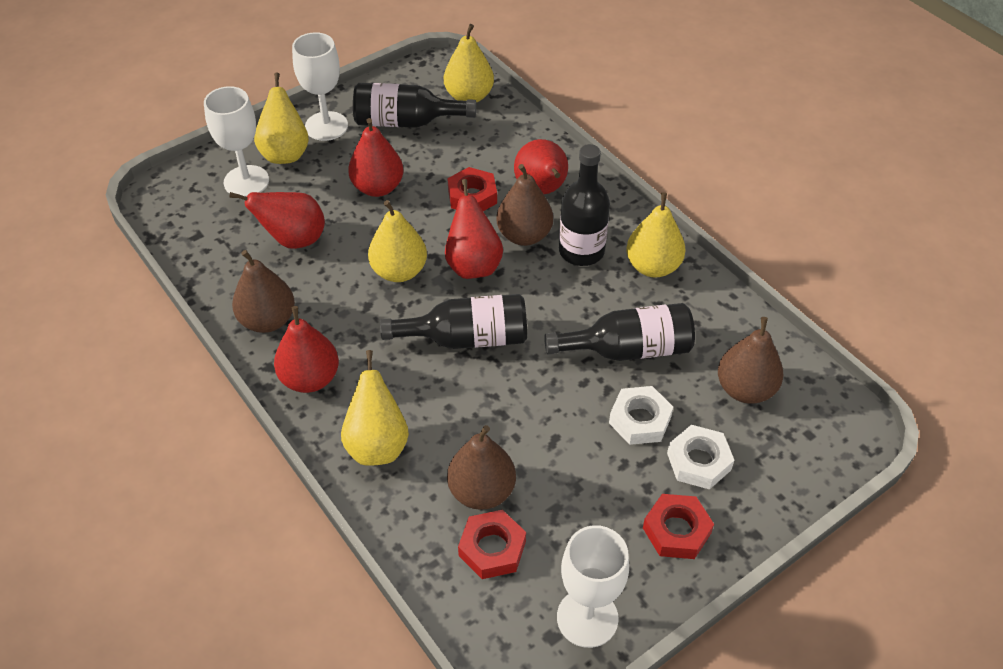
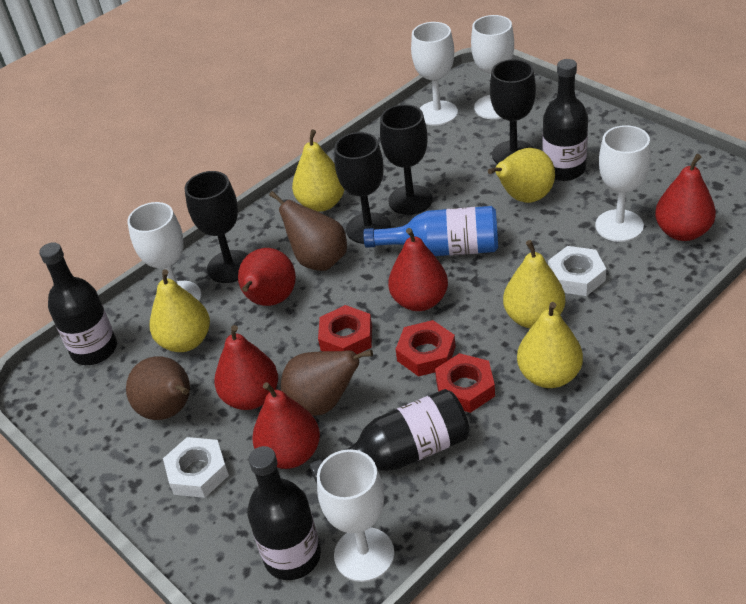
black goblet: none = 0 -> [185,171,248,283] [334,132,391,244] [380,104,433,215] [490,59,536,164] = 4
blue bottle: none = 0 -> [363,206,498,256] = 1
brown pear: [232,250,295,333] [447,425,516,510] [496,164,553,246] [718,317,783,404] = 4 -> [126,356,190,420] [269,191,347,271] [281,350,373,416] = 3
white goblet: [204,86,269,197] [292,32,348,141] [557,525,629,648] = 3 -> [127,202,202,302] [317,449,394,582] [411,22,458,126] [471,15,514,119] [595,125,651,242] = 5

